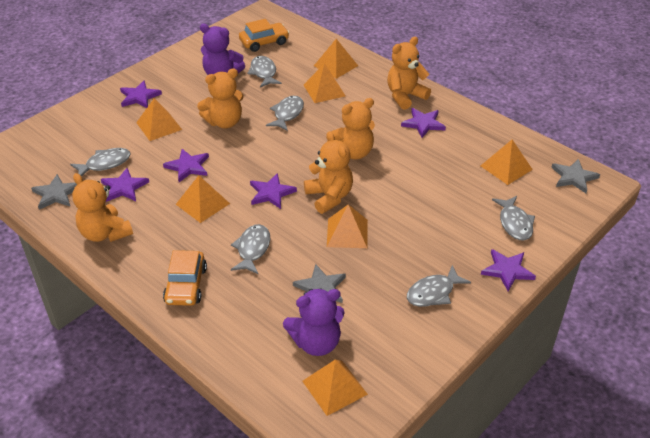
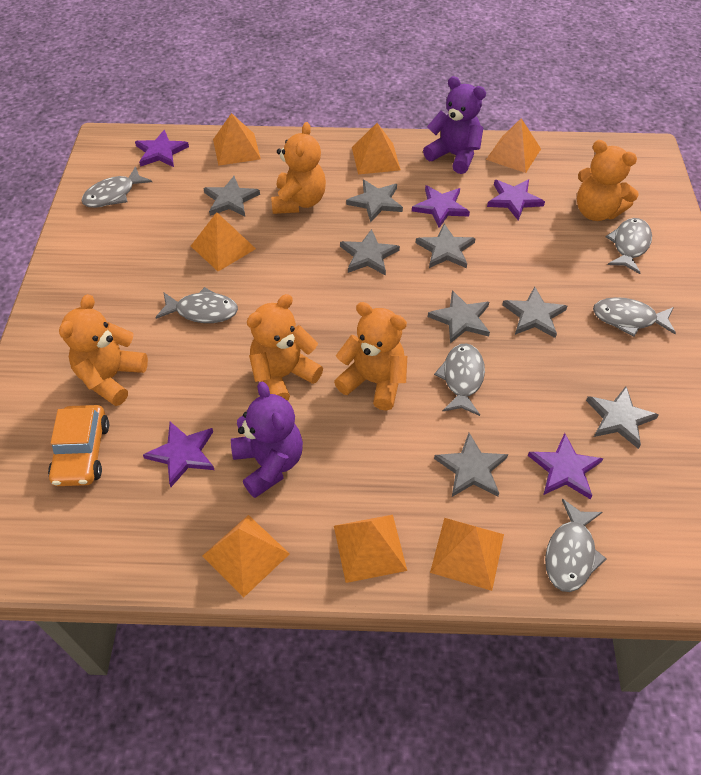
grey star: [31,174,77,210] [293,264,346,303] [551,159,600,193] = 3 -> [203,176,260,217] [340,229,400,276] [346,180,403,222] [416,224,476,268] [428,290,490,343] [434,433,508,497] [502,287,567,338] [586,386,659,449] = 8
orange car: [163,250,207,306] [239,19,289,52] = 2 -> [48,405,109,486] = 1
purple star: [101,168,149,202] [120,81,162,108] [163,149,209,182] [250,173,297,209] [401,108,446,138] [481,249,536,291] = 6 -> [135,130,189,167] [143,422,214,487] [412,185,470,228] [487,179,545,220] [528,433,603,499] = 5

